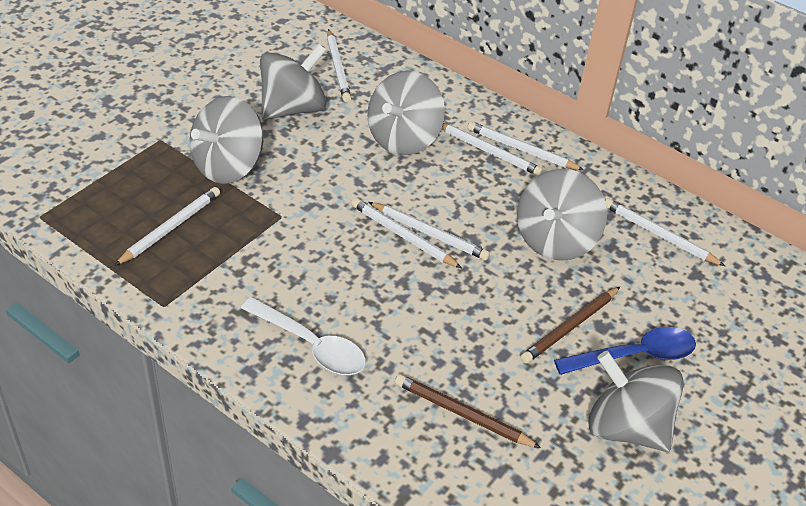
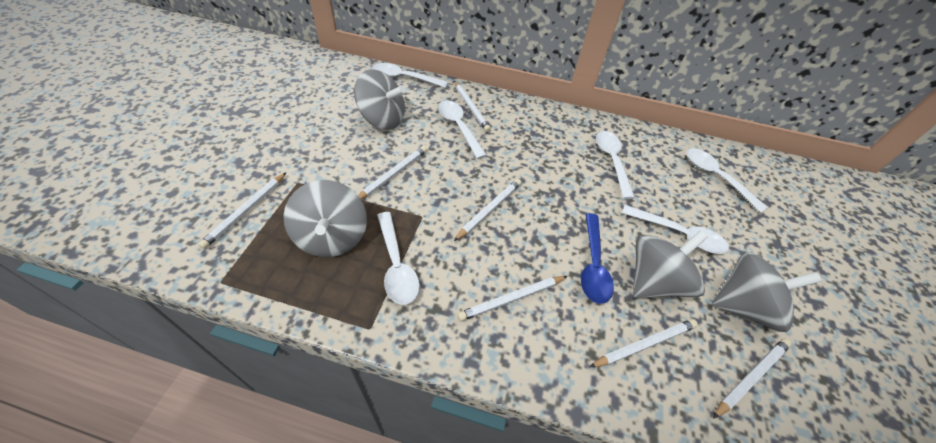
brown pencil: [395,374,541,448] [520,287,620,363] = 2 -> none = 0
grey spinning top: [190,96,263,184] [260,44,327,120] [367,71,445,155] [517,169,607,261] [588,351,684,452] = 5 -> [283,180,367,257] [354,69,406,130] [632,231,708,298] [711,252,822,332] = 4
white spoon: [241,297,366,375] = 1 -> [372,63,448,88] [377,212,420,305] [438,100,487,159] [596,131,635,199] [622,205,729,254] [686,148,768,213] = 6

